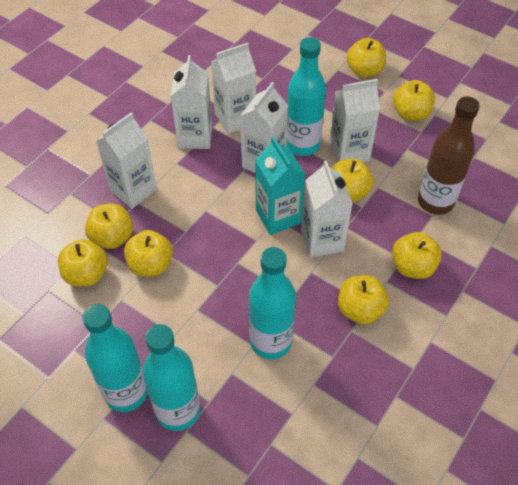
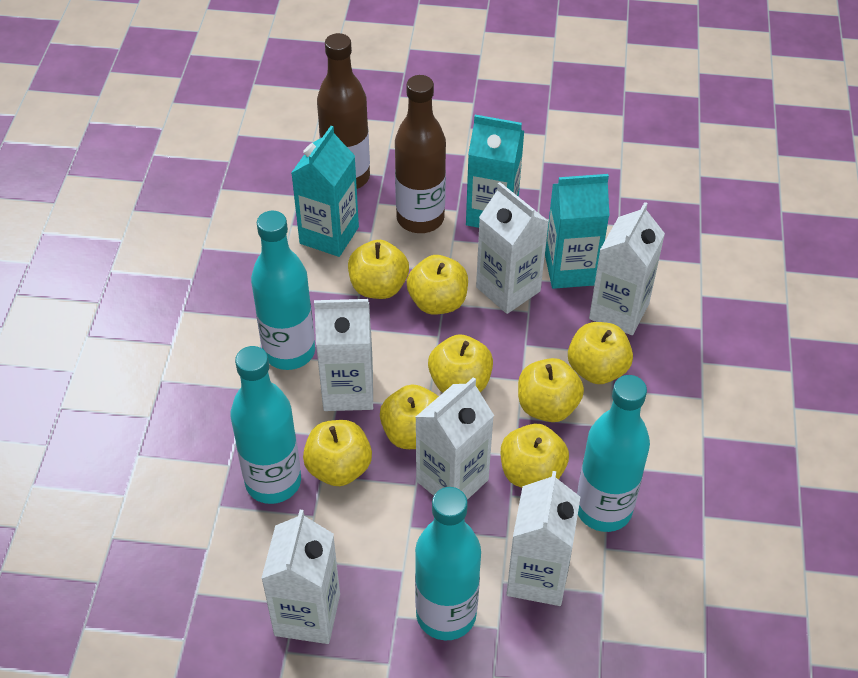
brown bottle: [418,97,480,215] = 1 -> [317,33,370,189] [395,75,446,233] = 2
turquoise carton: [255,137,305,235] = 1 -> [291,126,359,257] [466,115,524,228] [545,174,610,289] = 3

